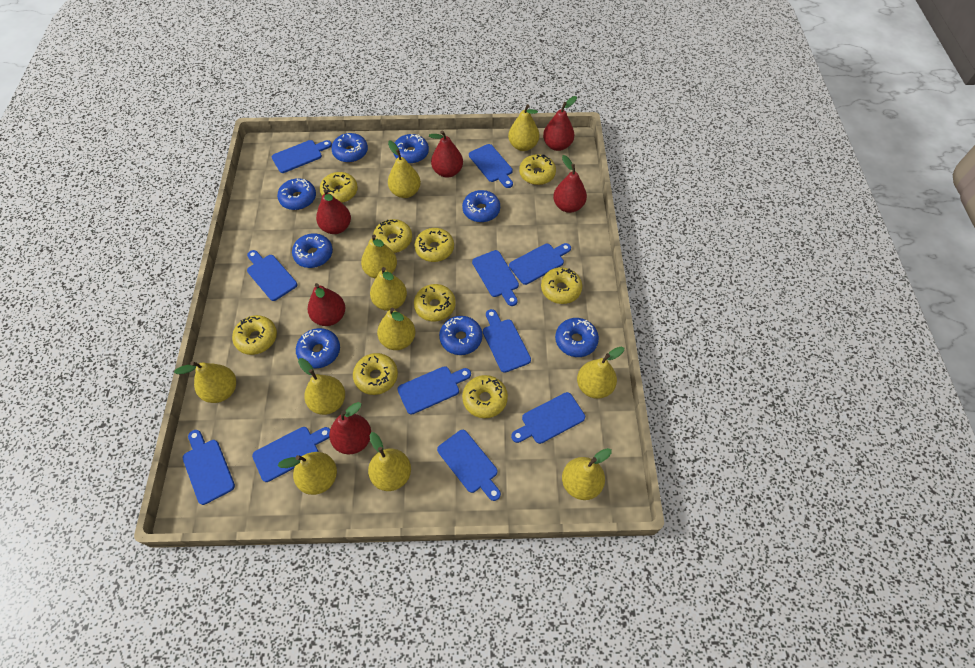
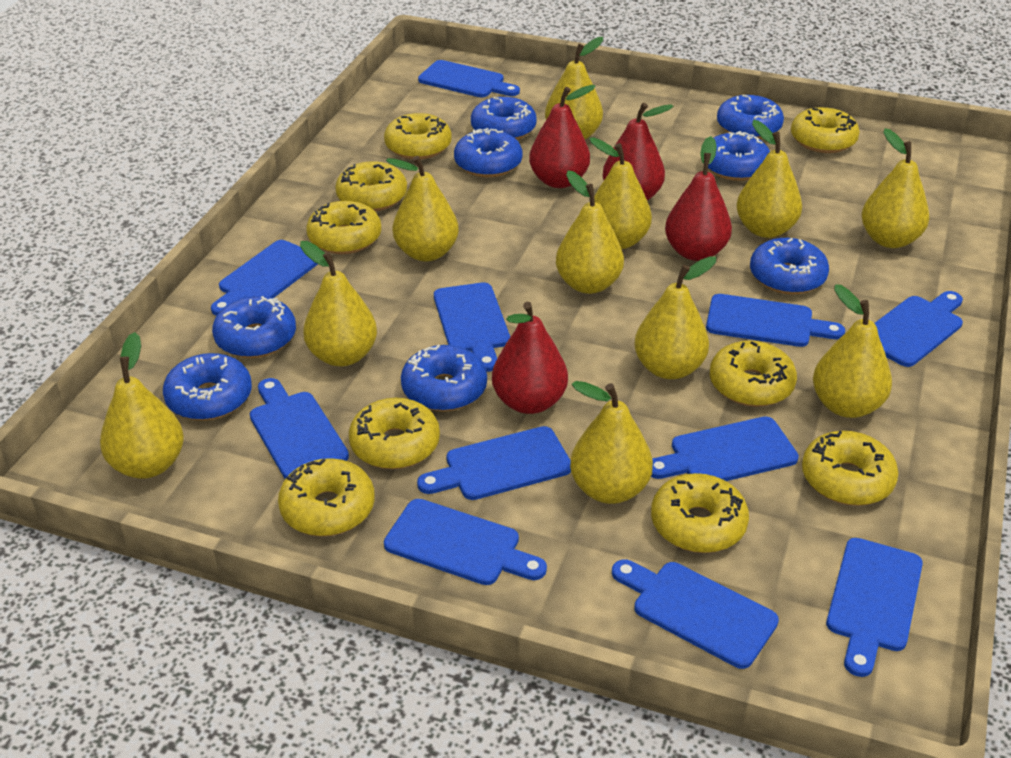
red pear: [307,283,345,326] [316,189,351,234] [329,402,371,454] [429,130,463,178] [543,96,577,151] [553,155,587,213] = 6 -> [492,302,568,414] [529,85,595,188] [603,103,674,201] [665,136,732,261] = 4

